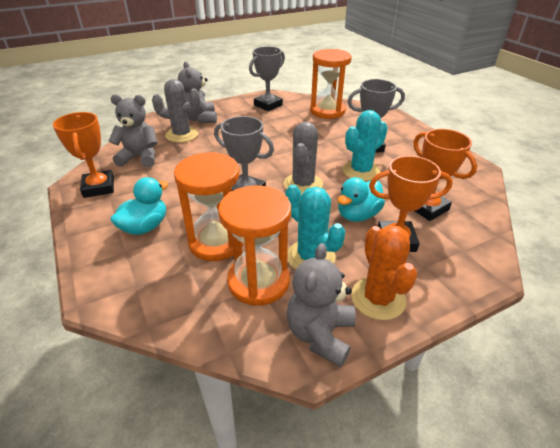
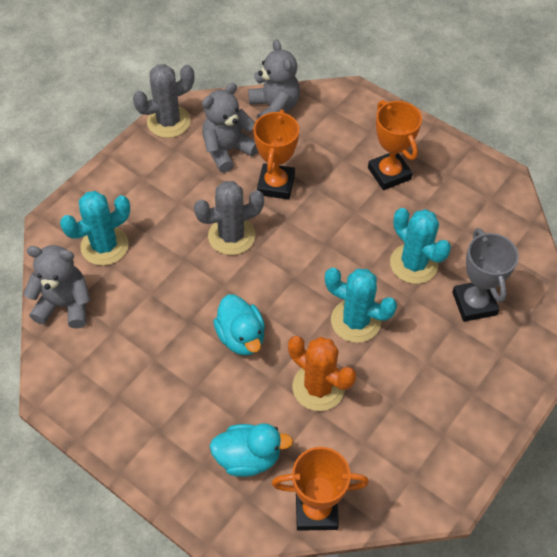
grey trophy: [214,116,274,191] [249,46,285,111] [348,79,405,153] = 3 -> [452,228,519,322] = 1
orange hourglass: [174,152,244,261] [218,186,291,306] [310,49,352,119] = 3 -> none = 0
turquoise cactus: [285,184,345,270] [342,110,388,181] = 2 -> [60,191,130,266] [325,268,397,343] [390,208,451,284] = 3

